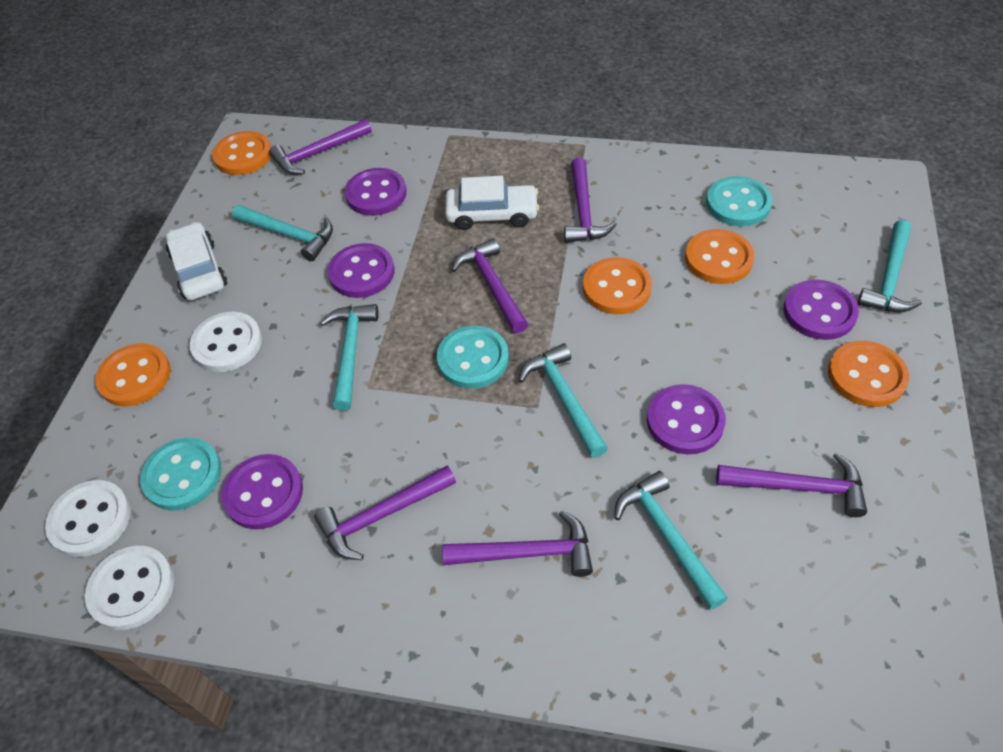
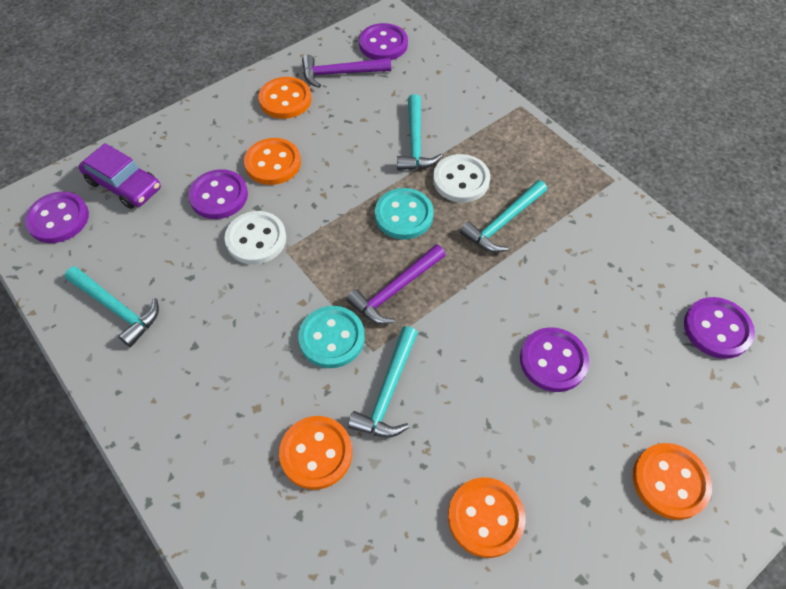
purple car: none = 0 -> [79,143,161,209] = 1
purple hammer: [269,119,371,175] [314,466,456,560] [443,510,593,577] [452,238,528,333] [564,158,617,243] [716,452,867,517] = 6 -> [302,55,391,88] [346,244,446,324] = 2
turquoise button: [140,438,222,511] [437,326,509,389] [706,176,772,227] = 3 -> [298,306,365,368] [375,188,434,240] = 2
turquoise hammer: [232,205,333,261] [320,304,379,411] [518,343,608,458] [614,471,728,610] [857,220,922,312] = 5 -> [65,266,159,347] [348,326,418,438] [397,94,442,170] [460,180,547,252] = 4
white button: [45,480,131,557] [85,546,174,630] [190,312,262,372] = 3 -> [225,211,286,264] [433,154,491,203] = 2
white car: [166,222,227,300] [445,176,539,230] = 2 -> none = 0

